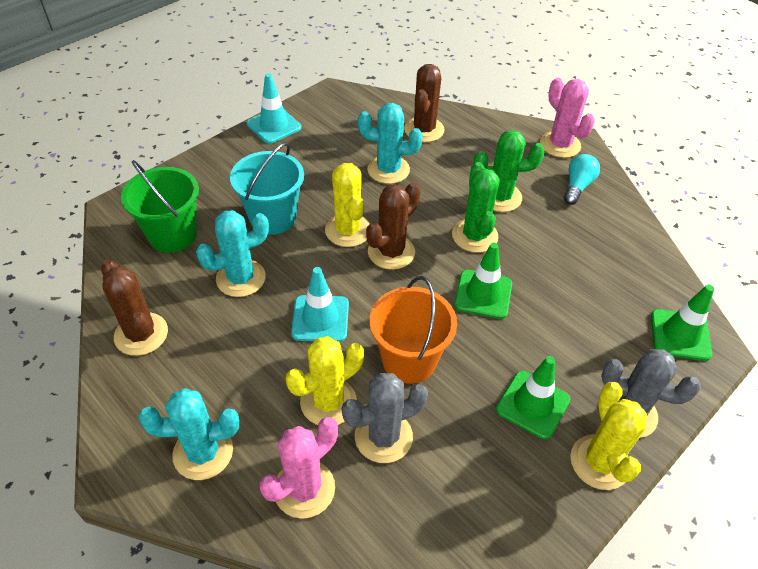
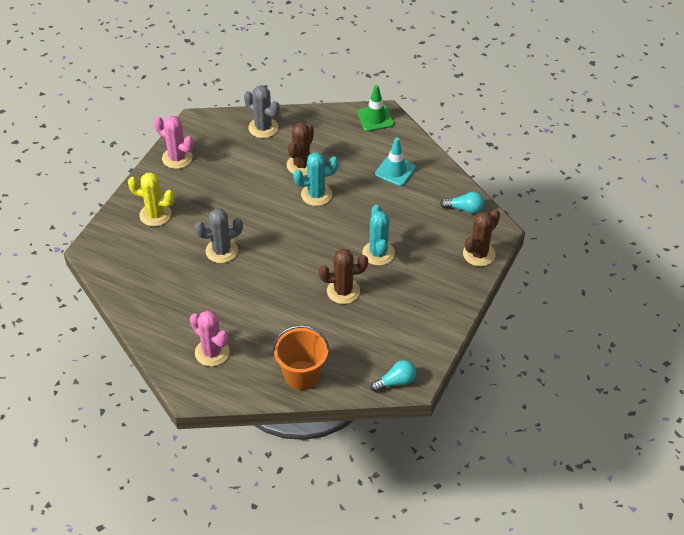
green bucket: [121,160,199,253] = 1 -> none = 0
green cactus: [452,162,500,253] [473,130,545,212] = 2 -> none = 0
green traffic cone: [454,243,512,319] [496,356,570,439] [651,285,714,361] = 3 -> [357,85,394,131] = 1
turquoise bucket: [230,142,304,235] = 1 -> none = 0
turquoise cactus: [139,388,239,480] [196,210,269,297] [358,103,423,184] = 3 -> [293,152,339,206] [362,205,395,265] = 2
turquoise light bulb: [564,154,600,205] = 1 -> [371,360,416,392] [440,192,484,214] = 2
turquoise traffic cone: [247,73,302,144] [291,267,349,342] = 2 -> [375,138,416,186] = 1
yellow cactus: [286,336,364,425] [325,163,370,247] [570,382,647,490] = 3 -> [128,172,175,227] = 1

